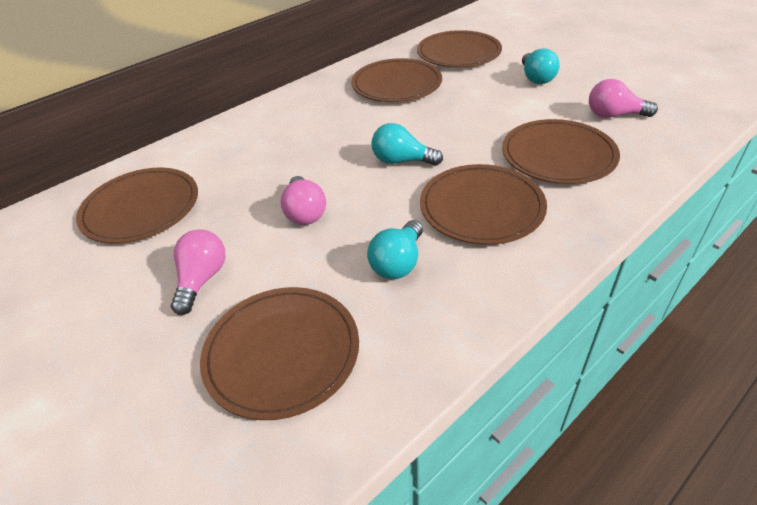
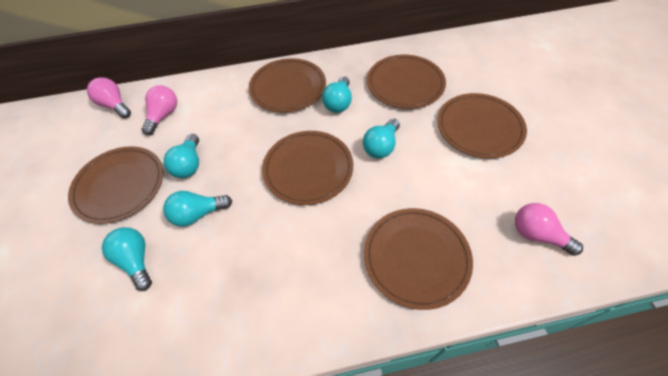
turquoise light bulb: [367,220,423,279] [371,123,443,166] [522,48,560,84] = 3 -> [102,227,152,291] [163,191,232,227] [164,134,199,178] [322,76,352,113] [363,119,400,159] = 5

